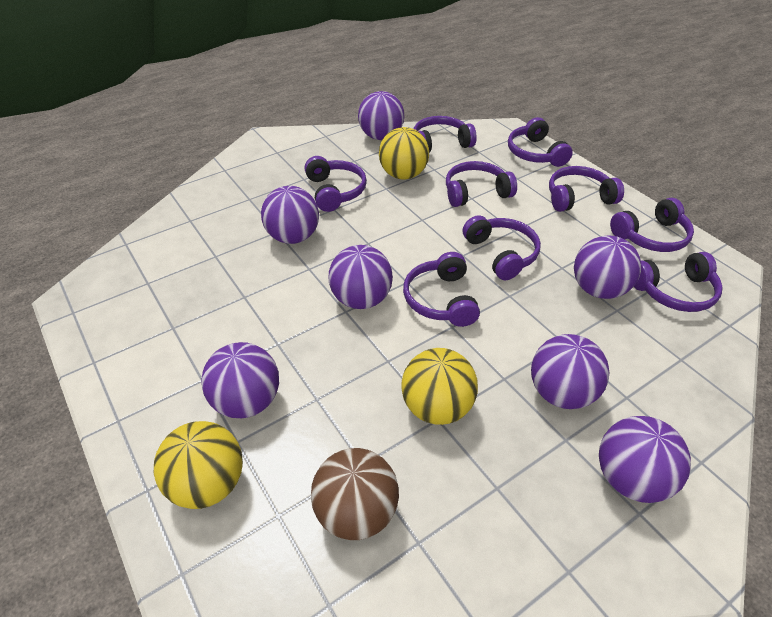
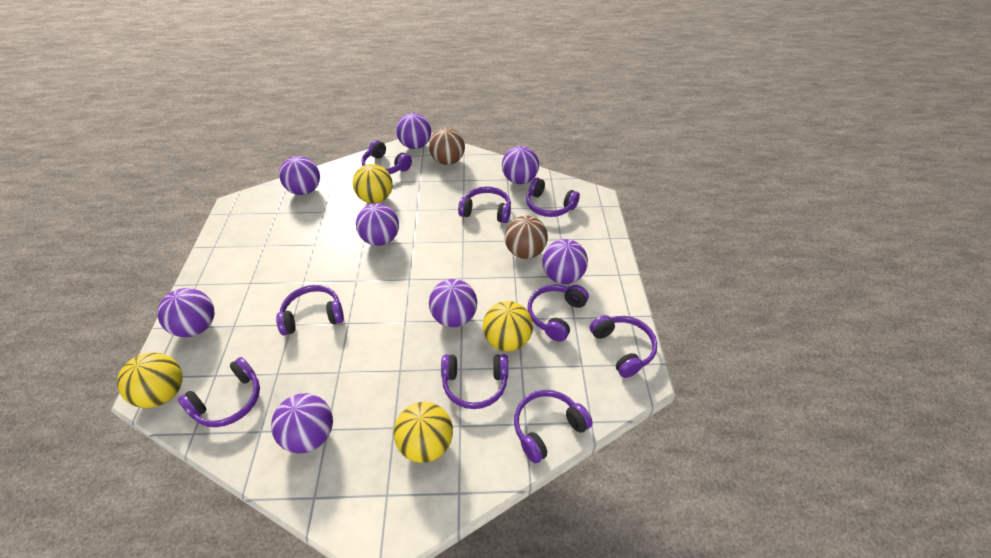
brown ball: [311,448,399,540] = 1 -> [429,128,465,165] [505,216,548,259] = 2
purple ball: [201,342,279,418] [261,186,319,244] [329,245,393,309] [358,91,404,140] [531,334,609,409] [574,236,641,299] [599,416,691,503] = 7 -> [157,288,214,337] [271,393,333,454] [279,156,320,195] [356,203,399,246] [396,113,431,149] [429,279,477,327] [502,146,539,184] [542,239,588,284] = 8
yellow ball: [154,421,243,509] [379,127,429,180] [401,348,478,425] = 3 -> [117,352,183,408] [353,164,393,204] [394,402,453,463] [483,301,533,351] = 4

